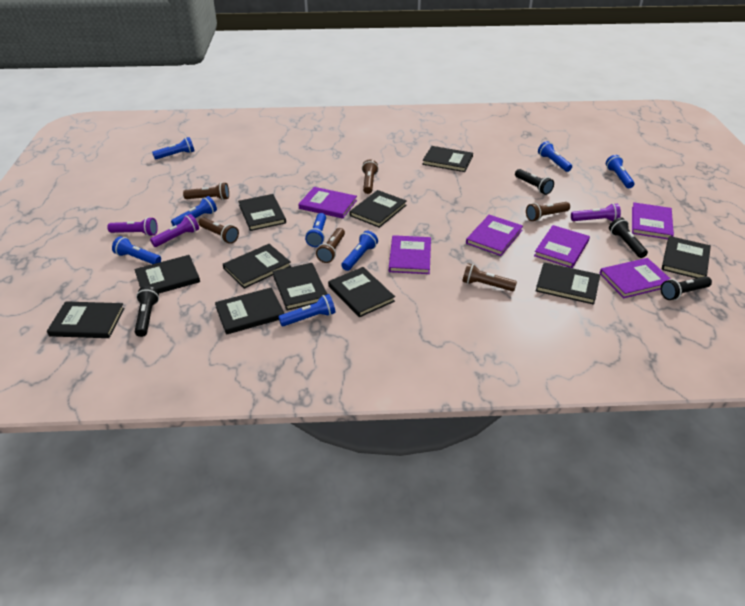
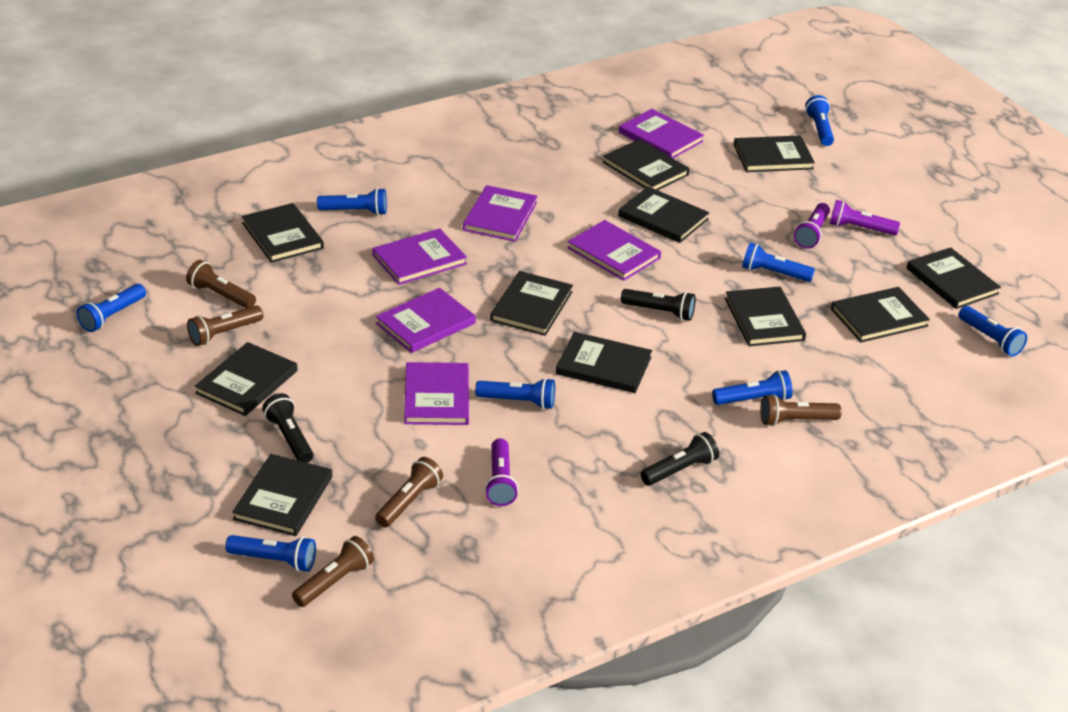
black flashlight: [135,286,159,337] [515,169,554,195] [609,217,648,258] [661,276,712,300] = 4 -> [262,393,313,463] [621,289,696,321] [641,432,719,486] = 3
brown flashlight: [183,182,229,200] [199,218,239,244] [316,228,345,263] [362,159,379,194] [462,263,517,291] [526,202,570,221] = 6 -> [186,260,256,308] [187,306,263,346] [292,536,374,607] [375,457,443,527] [760,394,842,426] = 5

